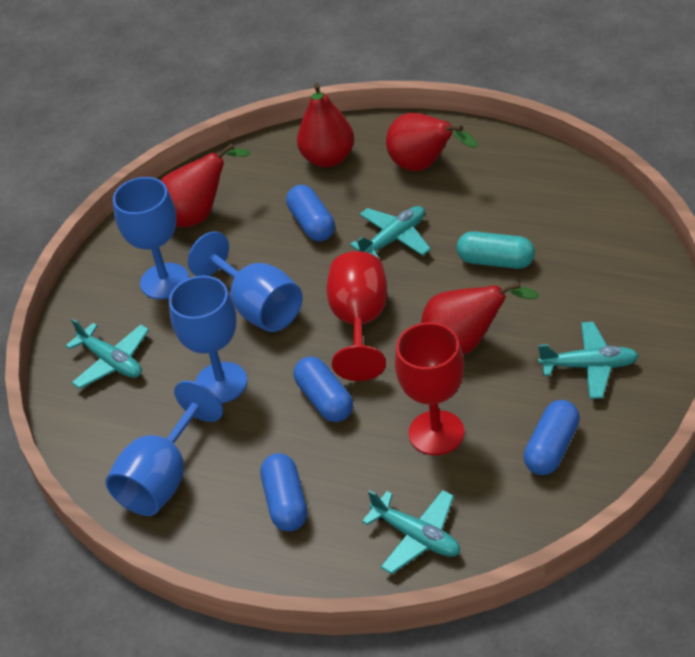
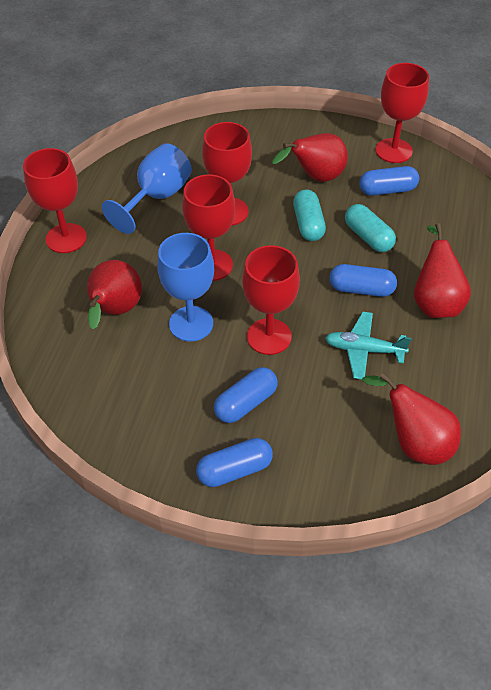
blue goblet: [106,381,223,516] [113,177,189,299] [169,276,247,403] [188,231,302,332] = 4 -> [102,143,192,234] [157,233,214,342] = 2
red goblet: [326,251,388,381] [395,322,464,455] = 2 -> [23,148,87,253] [182,174,235,281] [202,122,252,225] [242,245,300,355] [375,63,429,163] = 5
turquoise capsule: [457,231,535,269] = 1 -> [293,189,326,241] [345,204,396,252] = 2
turquoise plane: [66,319,149,389] [350,206,431,259] [362,490,460,574] [538,322,639,399] = 4 -> [325,312,412,380] = 1

